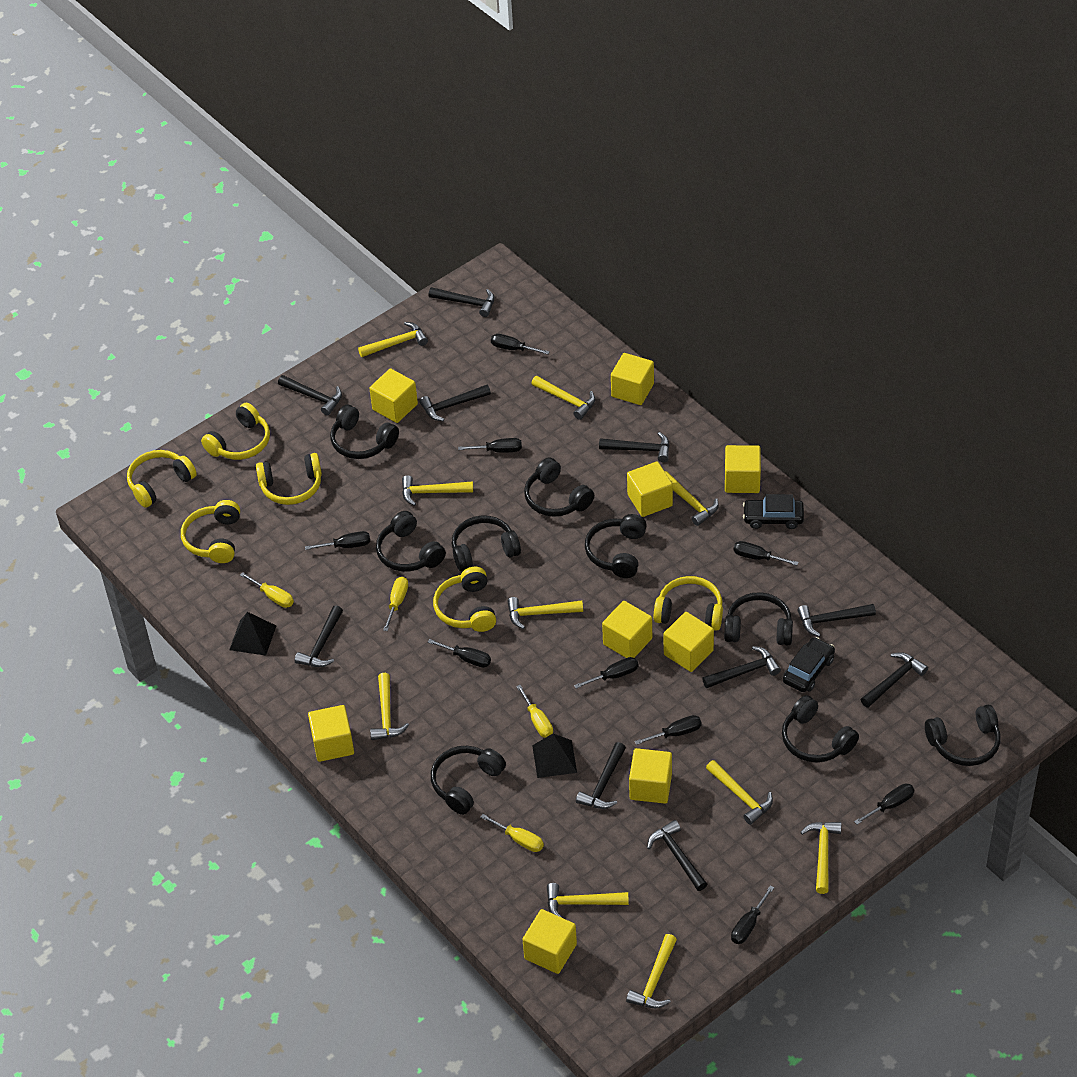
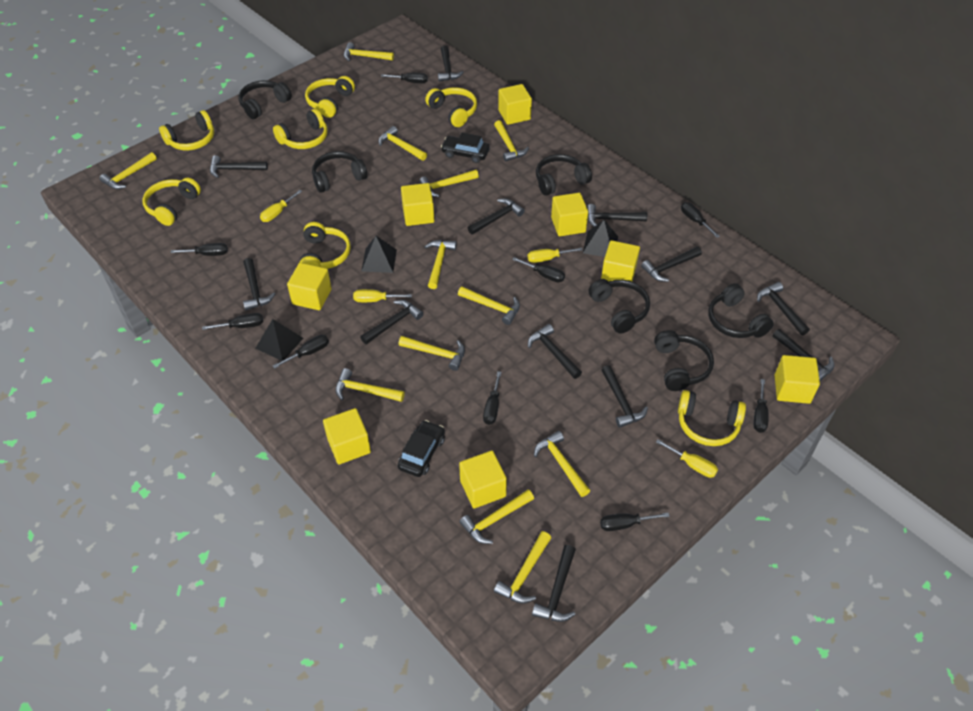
black hammer: [278,375,342,415] [295,605,343,667] [420,385,491,421] [429,287,495,317] [576,742,626,809] [599,432,670,462] [647,820,707,891] [702,646,781,688] [797,604,876,637] [861,652,928,708] = 10 -> [210,155,268,178] [243,258,275,310] [360,300,423,344] [438,46,464,81] [468,198,524,235] [528,324,582,379] [532,545,576,622] [587,204,647,227] [602,365,648,428] [641,247,702,282] [757,282,810,335] [772,329,835,381] = 12
black headphones: [330,404,399,459] [376,511,446,572] [431,746,506,815] [452,515,521,571] [524,458,594,517] [585,514,647,578] [724,592,793,645] [782,695,859,762] [925,705,1001,766] = 9 -> [238,80,292,119] [312,151,368,193] [536,154,592,196] [589,279,650,334] [654,330,714,391] [708,283,774,338] = 6
black pyramid: [229,612,276,656] [532,734,577,778] = 2 -> [256,319,303,361] [361,236,397,273] [583,220,618,257] = 3
yellow cube: [308,705,354,762] [369,368,418,423] [523,909,577,974] [602,601,652,658] [611,353,654,405] [627,461,673,517] [629,748,672,804] [664,612,714,672] [725,445,761,493] = 9 -> [287,263,332,310] [323,408,371,464] [401,183,434,226] [459,451,507,508] [498,84,532,125] [551,193,588,236] [601,240,640,282] [775,355,820,404] = 8
yellow hammer: [358,322,428,357] [370,673,409,740] [402,475,473,506] [507,597,583,629] [531,376,595,420] [547,883,629,918] [626,934,677,1008] [665,471,719,526] [706,760,773,825] [800,822,841,894] = 10 -> [100,152,157,189] [335,368,405,402] [344,42,394,61] [378,126,427,161] [399,336,465,371] [419,170,479,197] [424,240,457,289] [458,286,520,325] [459,489,534,544] [494,120,529,162] [494,531,551,604] [534,431,590,497] = 12
yellow headphones: [127,450,197,508] [181,500,240,563] [201,403,270,460] [256,453,322,505] [433,567,496,632] [654,576,723,631] = 6 -> [142,178,201,226] [159,110,214,151] [273,109,328,149] [299,222,351,269] [305,76,355,118] [425,87,477,127] [678,390,746,446] = 7

